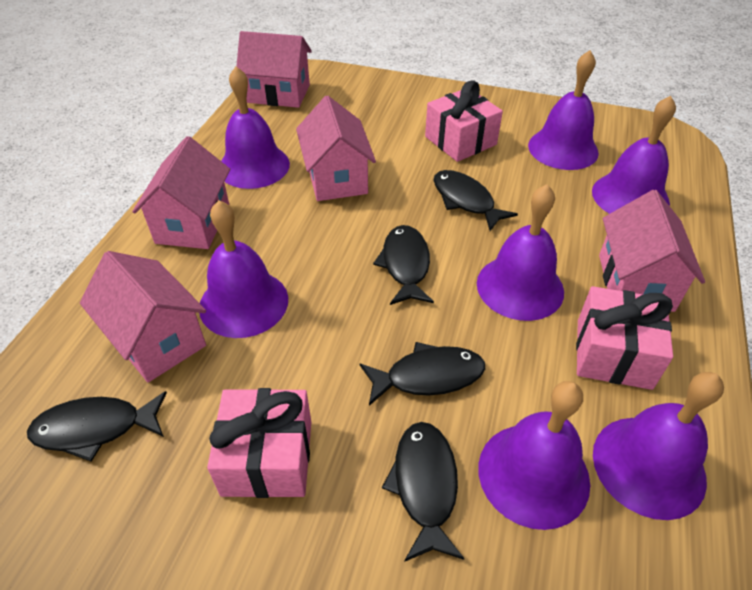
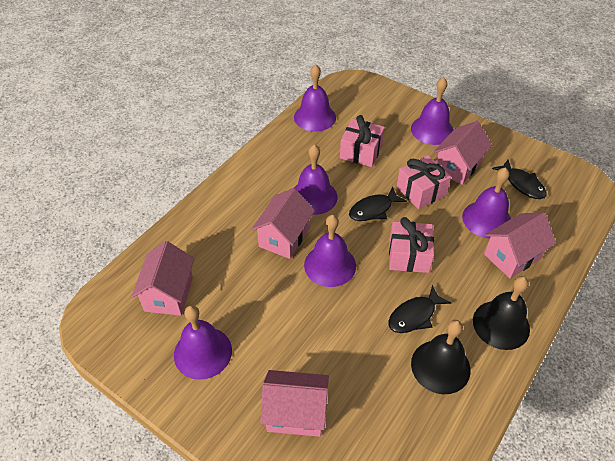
black bell: none = 0 -> [411,320,470,394] [473,276,530,350] = 2
black fish: [27,391,167,462] [360,342,485,406] [373,225,434,305] [382,422,465,562] [433,170,518,231] = 5 -> [349,187,407,221] [389,285,451,333] [492,160,547,199] = 3
purple bell: [199,200,288,338] [221,67,290,189] [477,184,564,321] [478,381,590,530] [528,50,599,170] [592,96,676,214] [593,372,724,520] = 7 -> [174,305,232,380] [294,64,336,132] [294,144,338,215] [304,215,356,287] [411,77,454,145] [462,167,511,239] = 6

